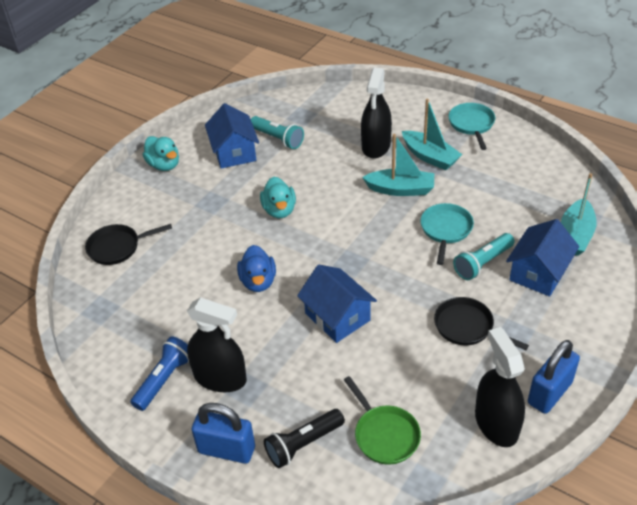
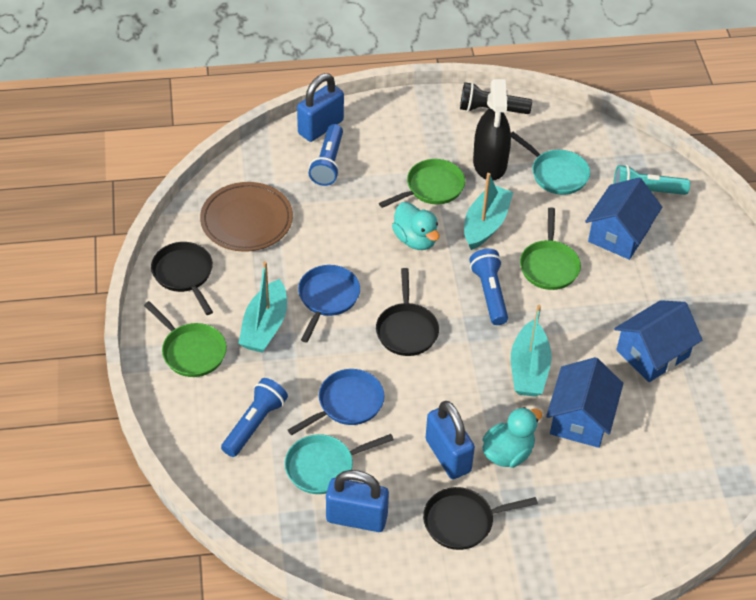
black pan: [85,224,172,265] [434,297,529,350] = 2 -> [151,242,213,315] [376,268,439,356] [423,487,538,550] = 3
black spray bottle: [187,297,247,392] [361,68,392,158] [475,327,525,447] = 3 -> [473,79,511,180] = 1
blue duck: [237,245,276,292] = 1 -> none = 0
blue flashlight: [130,337,189,411] = 1 -> [221,378,288,457] [309,124,343,186] [469,249,508,325] = 3
blue padlock: [192,403,255,464] [528,340,580,414] = 2 -> [297,73,344,142] [326,470,389,532] [425,401,475,479] = 3
blue pan: none = 0 -> [288,369,385,435] [298,265,360,342] = 2
brown plate: none = 0 -> [200,182,293,252] = 1
green pan: [344,376,421,465] = 1 -> [144,301,227,377] [379,159,465,208] [520,207,581,290] = 3
turquoise flashlight: [251,116,304,149] [453,233,515,280] = 2 -> [613,165,690,195] = 1

